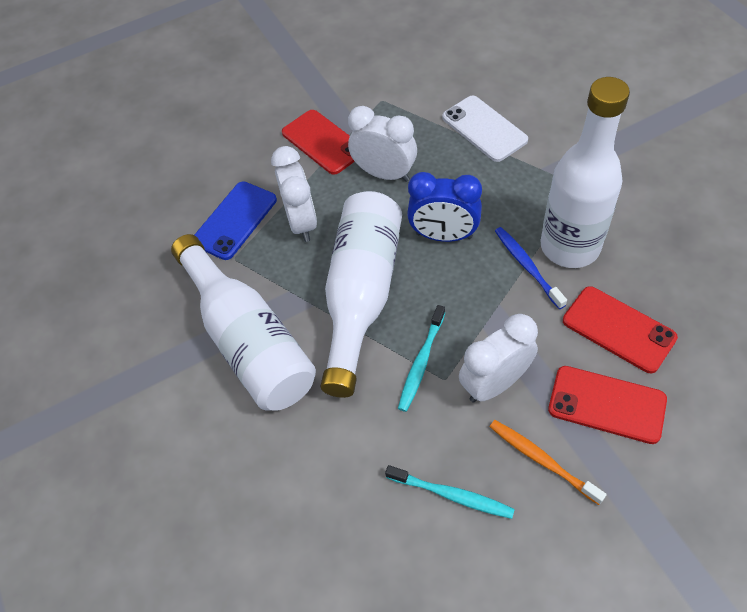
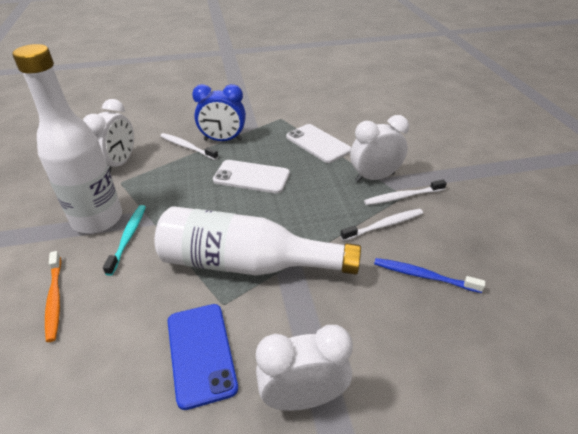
red phone: [282,110,355,175] [548,366,667,444] [563,286,678,373] = 3 -> none = 0
turquoise toothbrush: [385,465,515,519] [398,305,445,412] = 2 -> [103,205,146,276] = 1
white bottle: [171,234,316,411] [321,191,402,398] [541,77,630,268] = 3 -> [12,44,122,233] [155,206,361,276] = 2
white phone: [442,96,528,162] = 1 -> [213,160,290,194] [286,124,351,163] = 2
white toothbrush: none = 0 -> [160,133,218,160] [340,209,423,241] [364,180,447,205] = 3

